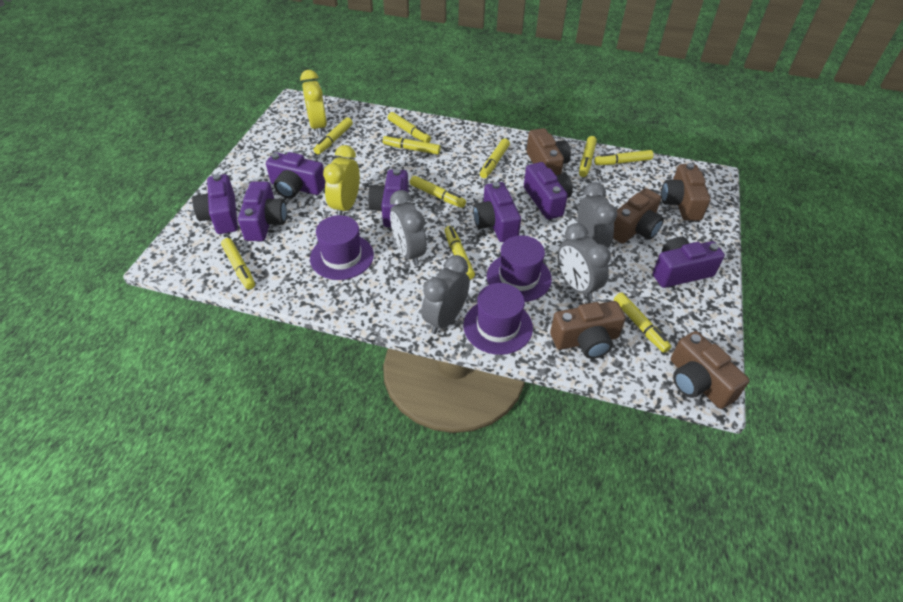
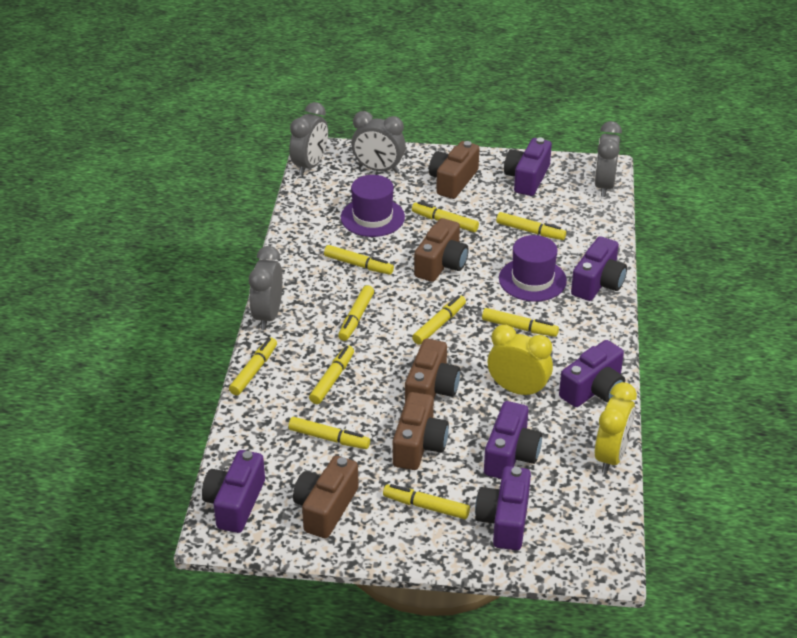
purple camera: [192,174,238,234] [238,181,287,241] [266,152,326,198] [368,169,409,227] [473,182,521,242] [524,162,573,219] [653,237,725,288] = 7 -> [202,450,265,533] [475,466,531,550] [484,401,542,479] [504,138,552,196] [559,340,625,407] [571,236,627,301] = 6
purple hat: [310,215,374,280] [463,283,533,355] [487,235,552,302] = 3 -> [341,175,405,237] [499,235,567,302] = 2

